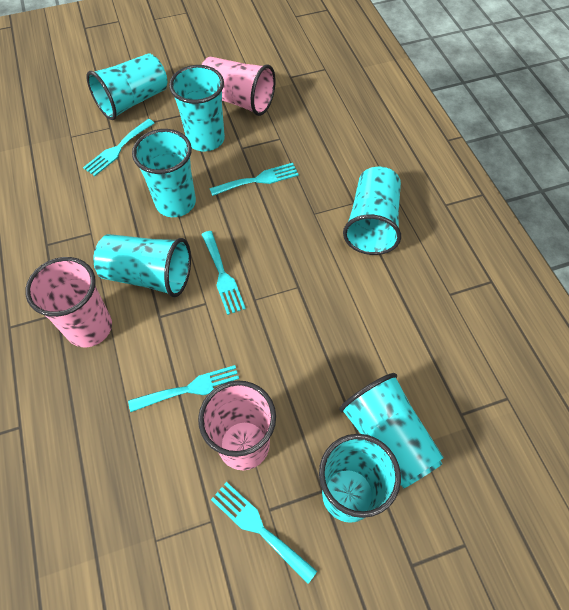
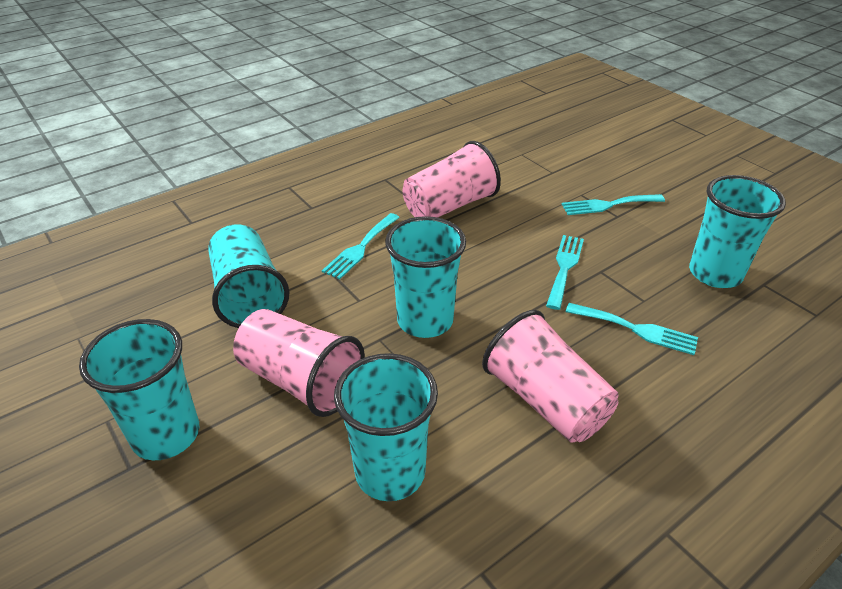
turquoise cup: [86,53,167,120] [93,234,191,297] [132,129,196,217] [169,65,225,151] [319,434,401,523] [339,373,444,489] [343,167,401,255] = 7 -> [79,319,199,460] [208,224,289,328] [334,353,438,501] [385,216,466,338] [689,175,786,288] = 5
turquoise fork: [83,119,155,176] [128,365,239,412] [201,231,246,315] [209,163,299,196] [211,482,317,584] = 5 -> [322,213,400,279] [546,235,584,310] [562,194,665,215] [566,303,698,355] = 4

